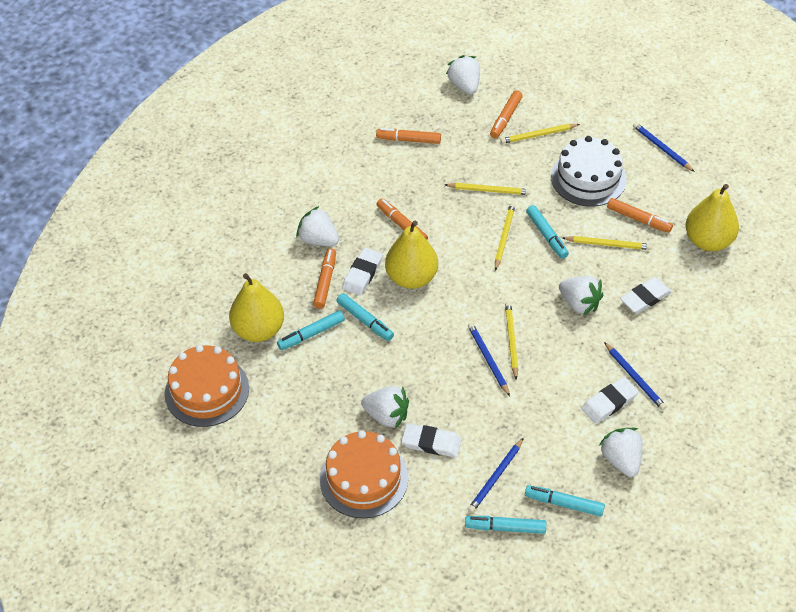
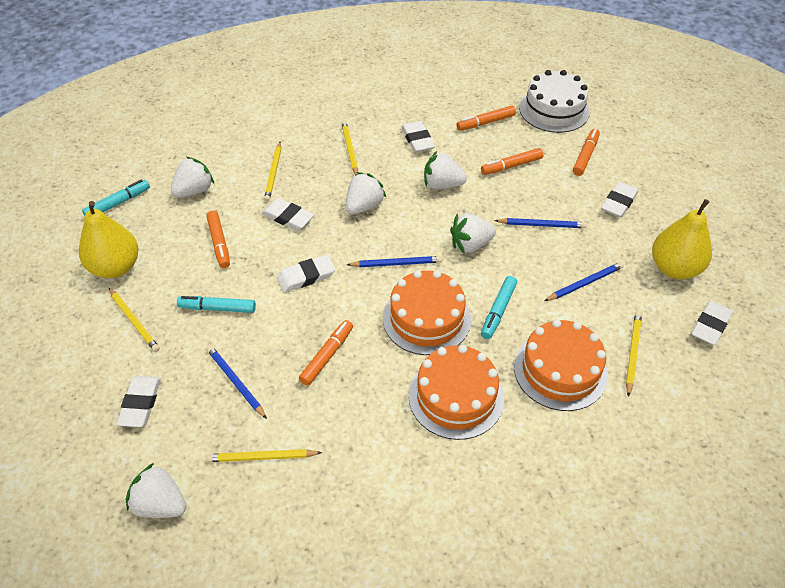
orange cake: [165,345,249,427] [320,430,408,518] = 2 -> [383,270,471,355] [409,345,504,440] [514,319,608,411] = 3
turquoise marker: [277,310,345,350] [336,293,394,341] [465,516,546,534] [525,485,605,516] [526,205,569,259] = 5 -> [82,180,150,216] [177,296,256,313] [481,276,517,339] = 3
white eraser: [342,247,383,295] [402,423,462,457] [581,377,639,424] [620,277,672,314] = 4 -> [116,376,161,427] [261,198,314,230] [277,255,335,292] [402,121,435,152] [601,182,639,217] [692,300,733,345] = 6
yellow pear: [229,273,284,342] [385,220,438,289] [686,184,739,251] = 3 -> [79,201,139,278] [652,199,712,279] = 2

